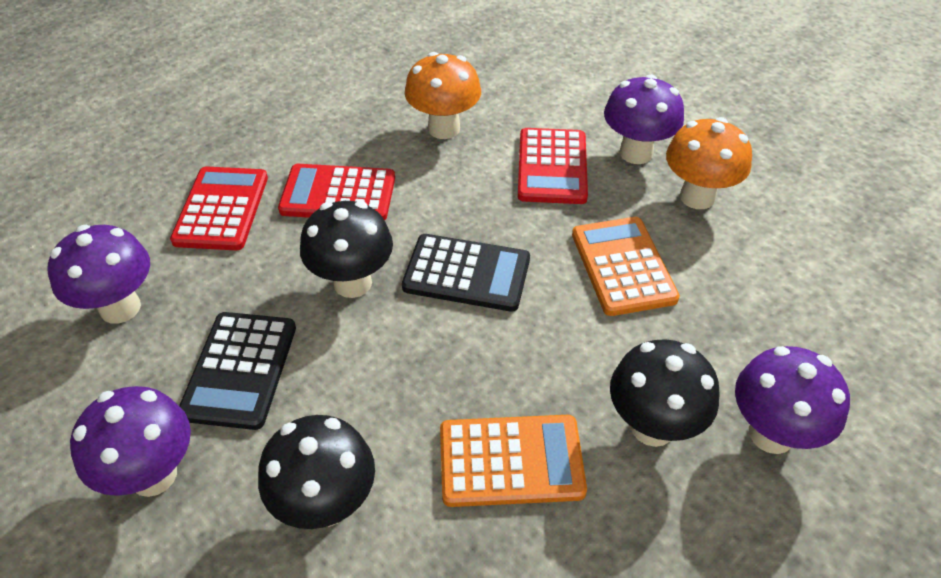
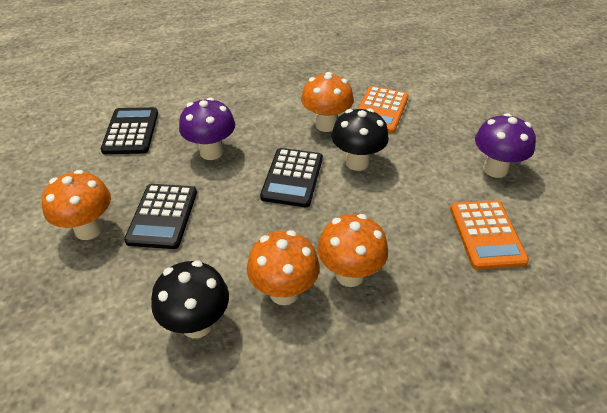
black calculator: [179,312,296,430] [402,234,530,312] = 2 -> [101,107,158,154] [124,184,197,249] [260,148,323,207] = 3
black mushroom: [258,415,375,529] [300,201,393,298] [610,339,720,447] = 3 -> [151,261,229,338] [332,108,389,171] = 2
orange mushroom: [404,52,481,139] [666,117,752,209] = 2 -> [41,170,111,240] [247,230,320,305] [301,72,354,132] [317,214,388,287] = 4
purple mushroom: [47,225,150,324] [70,386,191,497] [604,74,684,164] [735,346,850,454] = 4 -> [179,97,235,160] [475,113,536,178] = 2
red calculator: [170,166,268,250] [278,164,395,220] [518,128,588,204] = 3 -> none = 0

